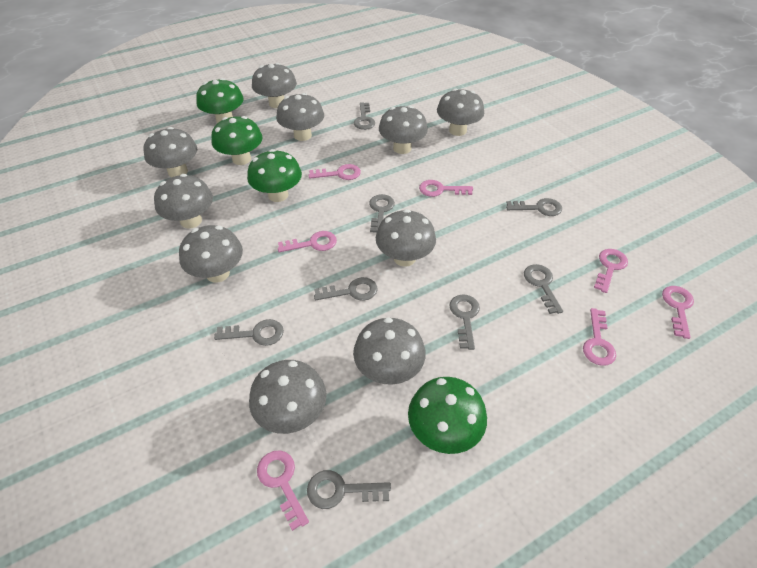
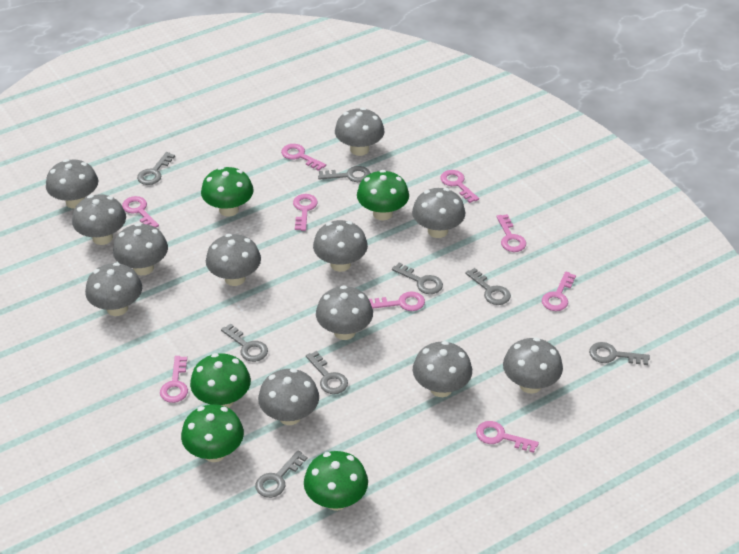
green mushroom: [196,78,244,123] [212,116,263,165] [247,149,302,202] [408,377,487,454] = 4 -> [181,404,244,462] [190,353,251,408] [201,167,253,217] [304,451,368,511] [357,170,409,220] = 5
grey mushroom: [143,127,197,177] [154,174,213,229] [179,225,243,283] [249,360,327,434] [252,63,297,108] [276,93,324,141] [353,318,426,385] [376,209,436,267] [379,106,428,154] [437,88,484,136] = 10 -> [46,159,98,209] [72,195,126,245] [85,262,142,316] [113,223,168,275] [206,234,261,286] [258,368,319,425] [313,220,368,272] [316,285,373,340] [335,107,385,156] [412,188,465,238] [413,341,472,397] [503,338,563,394] = 12
pink key: [257,451,309,531] [278,231,337,252] [309,164,361,180] [419,180,473,197] [583,308,616,366] [594,249,628,293] [662,286,694,339] = 7 -> [122,196,159,228] [160,356,188,403] [281,144,326,171] [293,194,318,231] [369,291,425,311] [440,170,479,203] [476,421,539,453] [496,214,526,252] [542,271,576,311] = 9

